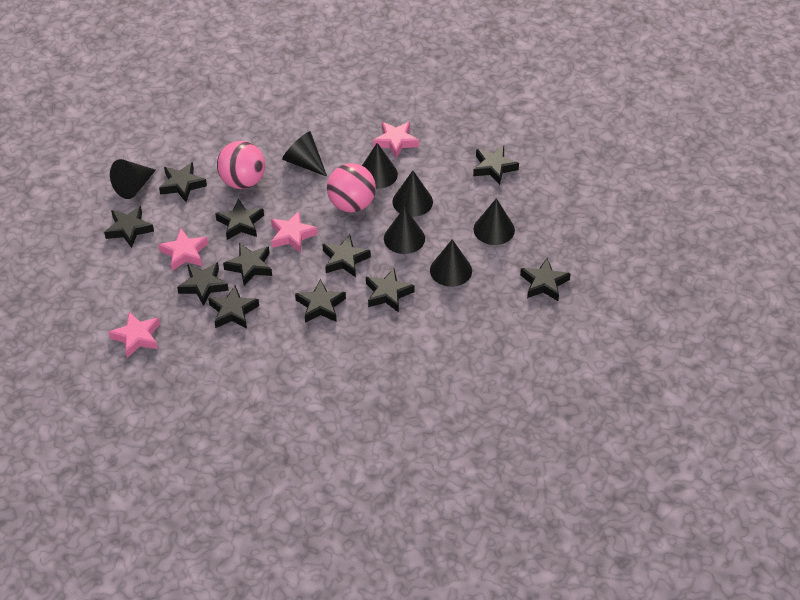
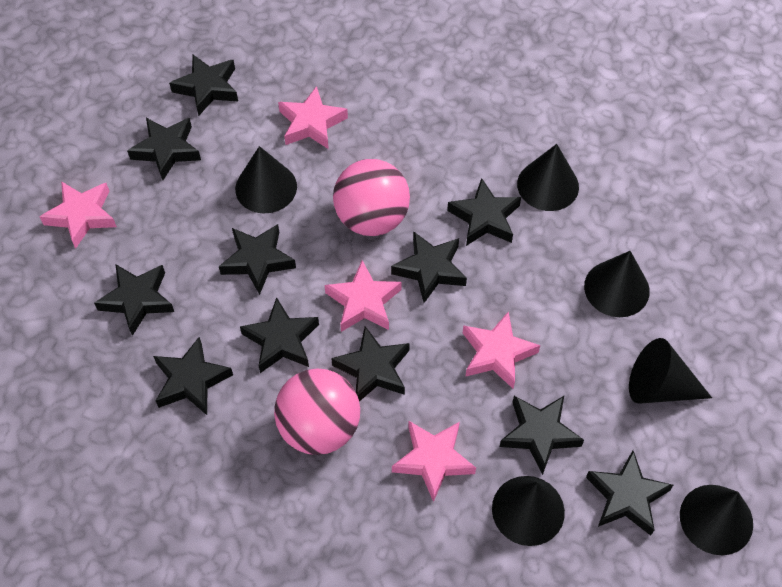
black cone: [110,159,156,199] [282,131,327,177] [362,143,398,189] [384,207,425,254] [392,171,433,217] [430,239,472,287] [473,198,515,245] = 7 -> [235,146,297,213] [492,476,565,546] [517,144,579,211] [584,251,650,317] [629,338,712,404] [680,485,753,555] = 6
pink star: [109,312,160,358] [158,229,208,271] [271,211,318,253] [373,122,419,158] = 4 -> [39,181,117,249] [278,86,348,149] [324,260,402,332] [392,421,476,502] [463,311,540,389] = 5

